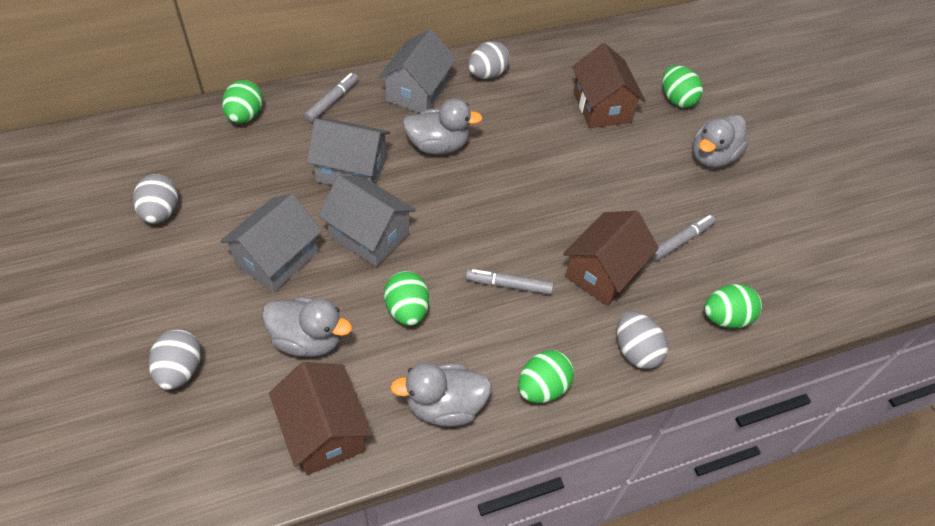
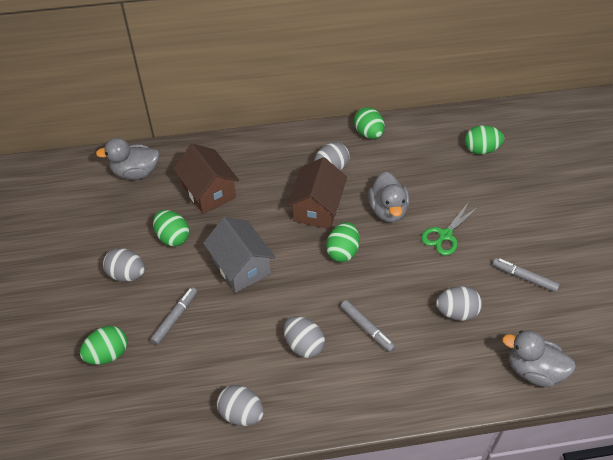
brown house: [269,362,373,475] [563,211,659,306] [572,43,645,128] = 3 -> [173,144,239,214] [287,157,347,229] = 2
green scissors: none = 0 -> [421,202,478,255] = 1
grey duck: [262,297,352,357] [390,363,492,427] [403,99,483,154] [693,115,748,168] = 4 -> [96,138,160,180] [368,172,410,222] [502,330,576,387] = 3
grey egg: [133,174,178,224] [149,329,201,390] [468,41,510,79] [617,312,668,369] = 4 -> [103,248,145,282] [216,385,264,426] [284,316,325,358] [314,142,350,170] [436,286,482,321] = 5
grey house: [220,194,322,292] [307,118,390,185] [318,175,416,267] [378,29,456,113] = 4 -> [203,217,276,293] = 1

